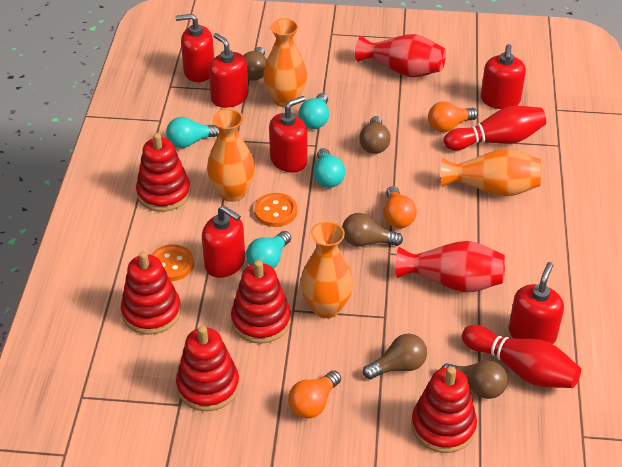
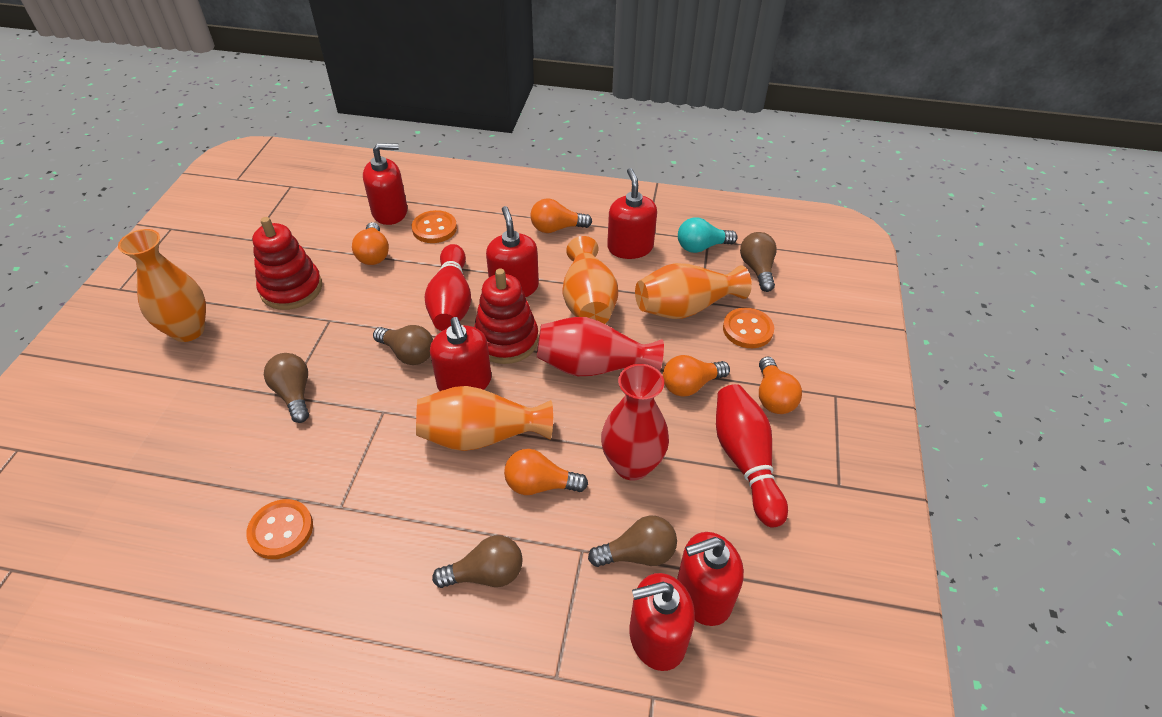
orange button: [151,244,194,281] [254,193,297,227] = 2 -> [246,499,313,559] [412,210,457,243] [723,308,774,348] = 3
orange light bulb: [288,370,341,419] [383,186,417,228] [428,101,478,132] = 3 -> [352,222,389,265] [504,449,588,495] [530,198,592,233] [663,355,730,397] [759,357,802,414] = 5
red stacking toy: [121,251,181,335] [136,133,191,212] [176,326,239,411] [231,260,291,344] [411,366,477,453] = 5 -> [252,217,322,310] [474,268,539,364] = 2
turquoise light bulb: [166,117,219,148] [246,231,291,269] [299,93,329,129] [313,148,345,188] = 4 -> [678,217,738,253] = 1

